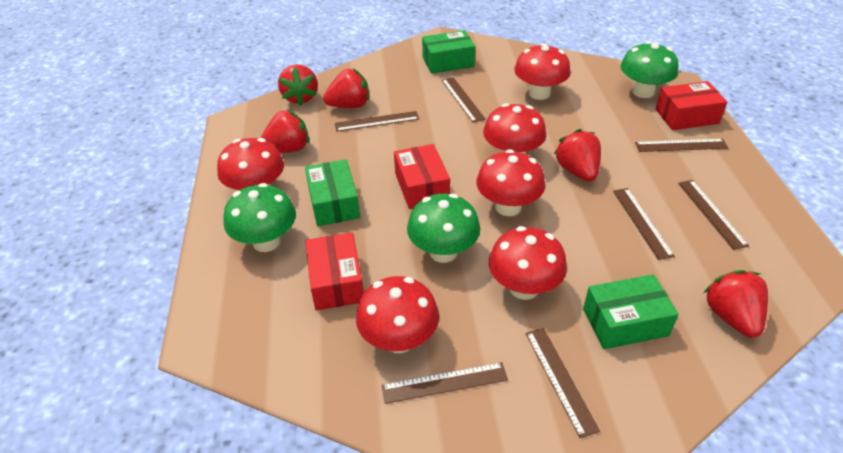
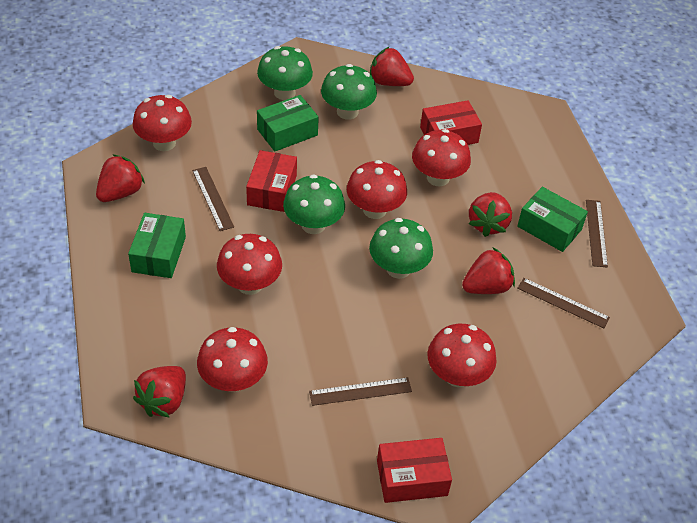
brown ruler: [335,111,419,132] [381,362,508,404] [441,77,486,123] [525,328,600,438] [613,188,675,260] [635,139,728,152] [678,180,749,250] = 7 -> [192,167,234,231] [309,377,412,406] [517,278,610,328] [586,200,608,268] = 4
green mushroom: [223,183,296,252] [407,193,480,263] [621,41,678,98] = 3 -> [257,46,313,100] [283,174,345,234] [321,64,377,120] [369,218,433,279] = 4

